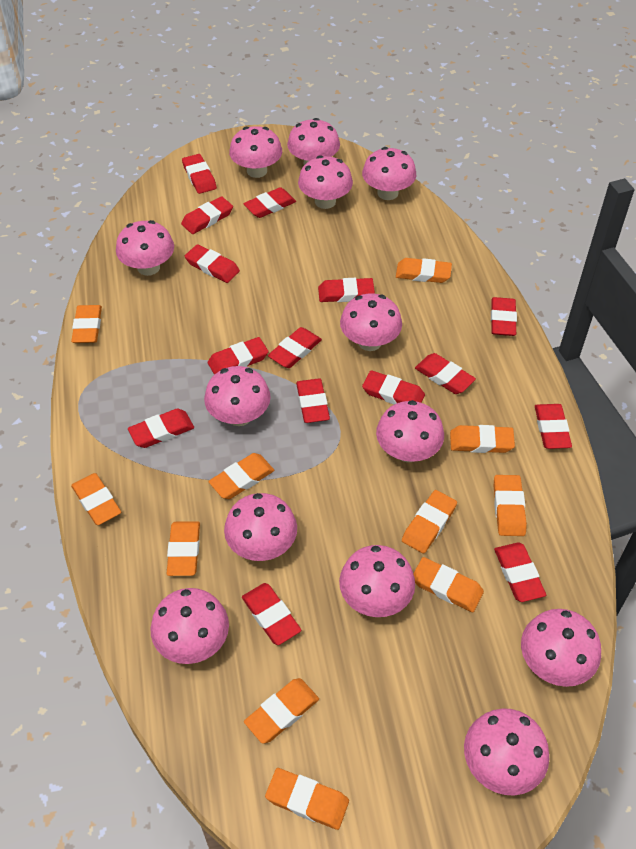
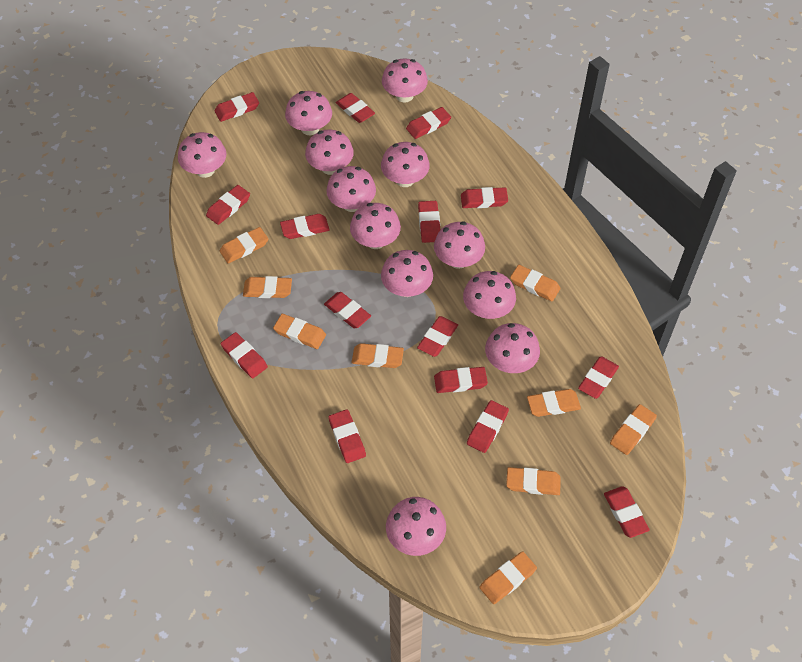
orange eraser: [71,305,102,343] [71,473,121,525] [166,521,200,576] [208,453,274,499] [244,678,319,744] [265,768,349,830] [396,258,452,283] [402,490,457,554] [413,557,484,612] [450,425,515,453] [493,475,527,536] = 11 -> [220,227,268,263] [243,276,292,298] [273,314,326,349] [352,343,404,368] [479,551,537,604] [506,467,561,495] [510,265,560,301] [527,389,581,417] [610,404,657,455] = 9
pink mushroom: [116,220,174,276] [150,588,229,664] [204,366,271,426] [224,493,297,561] [229,126,282,178] [287,118,340,165] [298,155,353,209] [339,545,415,617] [340,293,402,351] [362,147,416,200] [376,400,444,462] [464,708,549,796] [521,609,601,687] = 13 -> [178,132,226,178] [285,91,332,135] [305,130,354,175] [326,166,376,212] [350,203,401,249] [381,142,430,187] [381,250,433,297] [382,58,428,103] [386,497,446,556] [434,222,485,269] [463,271,516,319] [485,323,540,373] = 12

